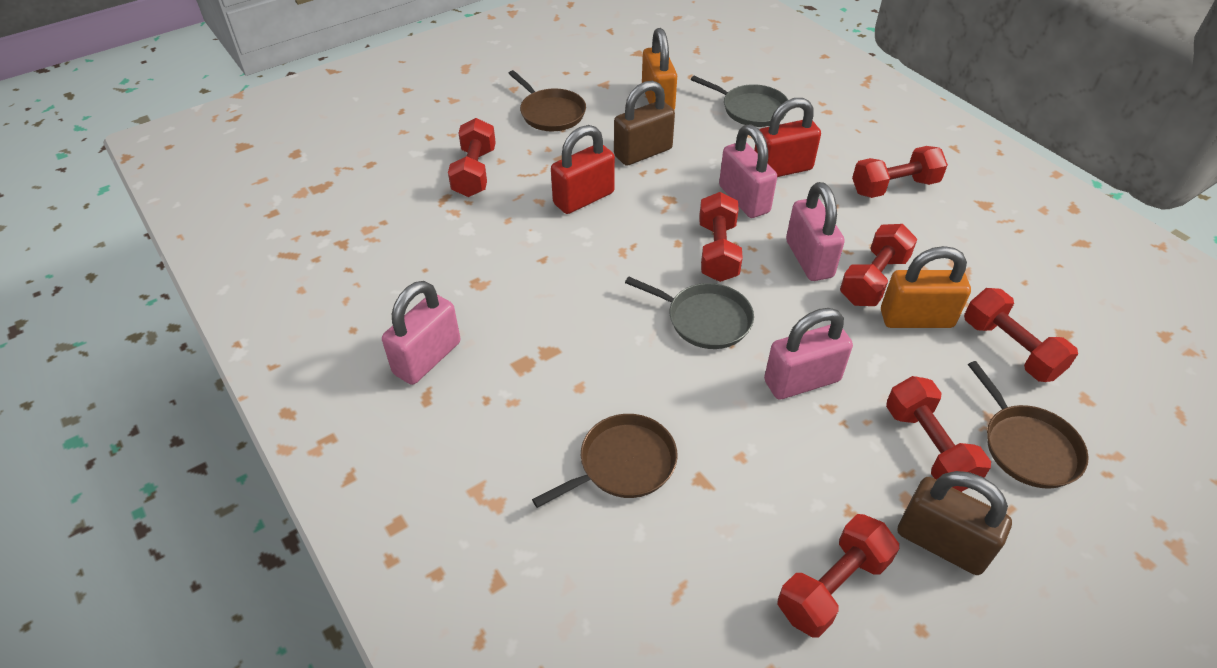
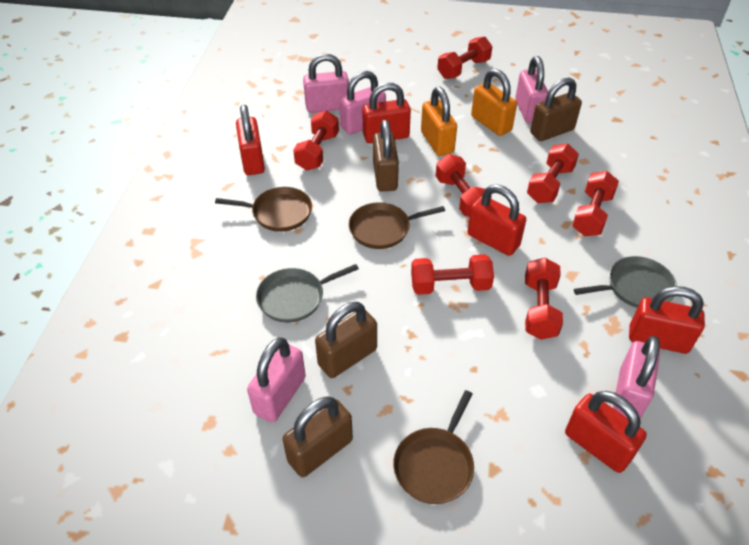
brown padlock: [614,81,675,166] [898,471,1012,575] = 2 -> [282,396,353,477] [315,302,377,378] [373,120,399,192] [530,78,582,141] = 4
pink padlock: [382,281,461,385] [719,124,777,218] [764,308,853,399] [786,182,845,281] = 4 -> [247,337,306,422] [303,54,349,113] [339,71,386,135] [515,56,548,123] [613,336,660,419] = 5
red padlock: [551,125,615,214] [754,98,821,177] = 2 -> [236,104,265,175] [362,83,411,143] [468,185,526,256] [565,391,647,473] [629,286,705,354] = 5

